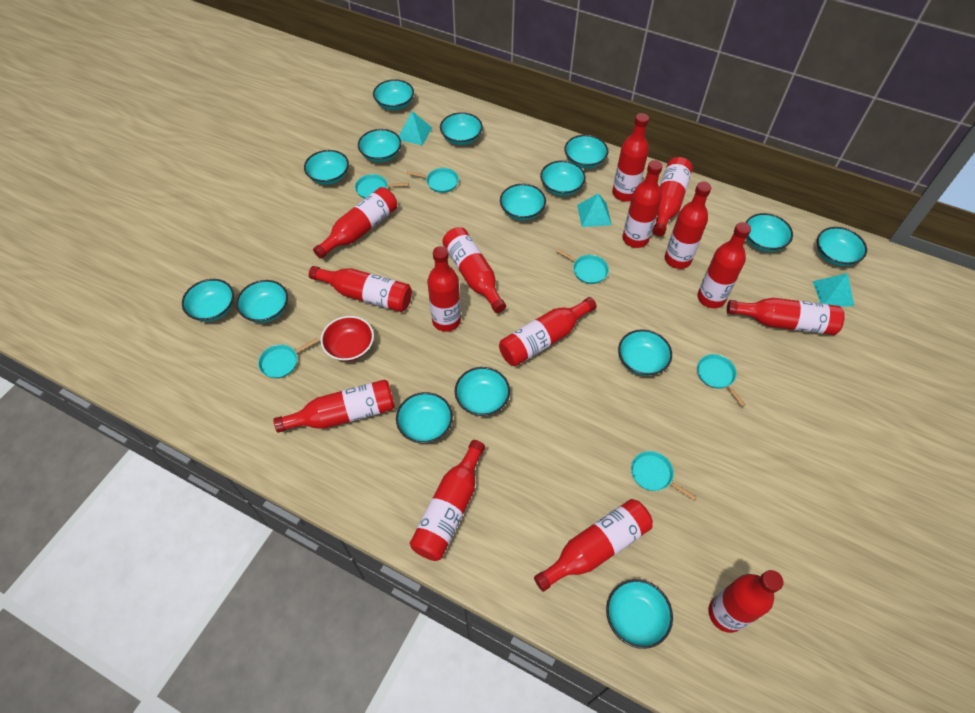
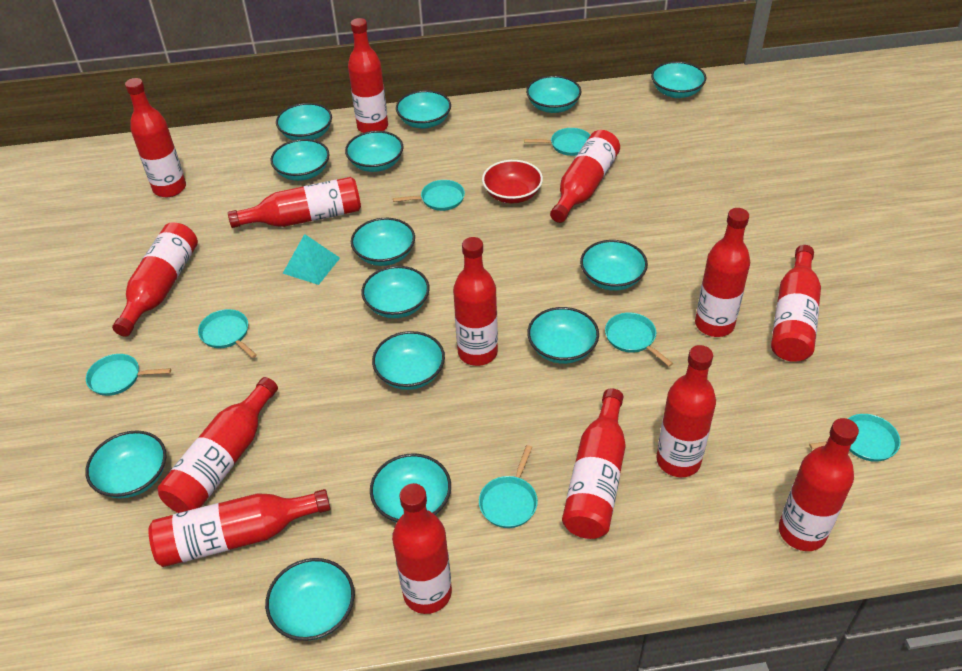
red bottle: [273,379,395,433] [309,266,412,312] [313,187,397,259] [410,440,485,561] [427,246,461,332] [442,227,506,313] [499,297,597,366] [534,499,653,592] [612,113,649,202] [623,160,663,248] [653,157,693,236] [665,182,711,269] [697,222,751,308] [709,570,783,633] [727,298,845,335] = 15 -> [112,222,198,337] [125,78,186,197] [149,489,330,567] [158,377,278,513] [228,177,361,228] [348,18,388,133] [392,483,452,614] [453,237,498,366] [550,130,620,223] [562,388,626,539] [656,345,716,477] [695,208,750,337] [771,245,821,362] [779,418,859,551] = 14
turquoise bowl: [182,279,234,322] [236,280,288,323] [304,150,349,185] [358,129,401,162] [373,79,414,110] [396,392,453,443] [440,112,483,145] [455,367,510,416] [500,184,546,221] [540,160,586,196] [564,135,608,169] [606,579,673,649] [618,329,672,376] [745,213,793,252] [817,227,867,266] = 15 -> [85,430,166,498] [265,558,355,641] [270,139,330,181] [276,103,332,140] [345,131,403,172] [351,218,415,266] [361,266,430,318] [370,453,451,523] [372,331,445,390] [396,90,451,128] [526,75,581,113] [527,307,599,364] [580,240,648,291] [651,61,706,98] = 14
turquoise pan: [258,338,318,378] [355,174,408,199] [406,168,459,193] [556,248,609,284] [631,451,697,501] [697,354,746,407] = 6 -> [86,354,171,396] [198,309,257,358] [393,180,465,211] [479,445,538,528] [524,128,590,156] [605,313,673,367] [809,414,901,462] = 7
turquoise pyramid: [399,111,432,146] [577,193,612,227] [813,273,854,307] = 3 -> [283,234,340,285] = 1

